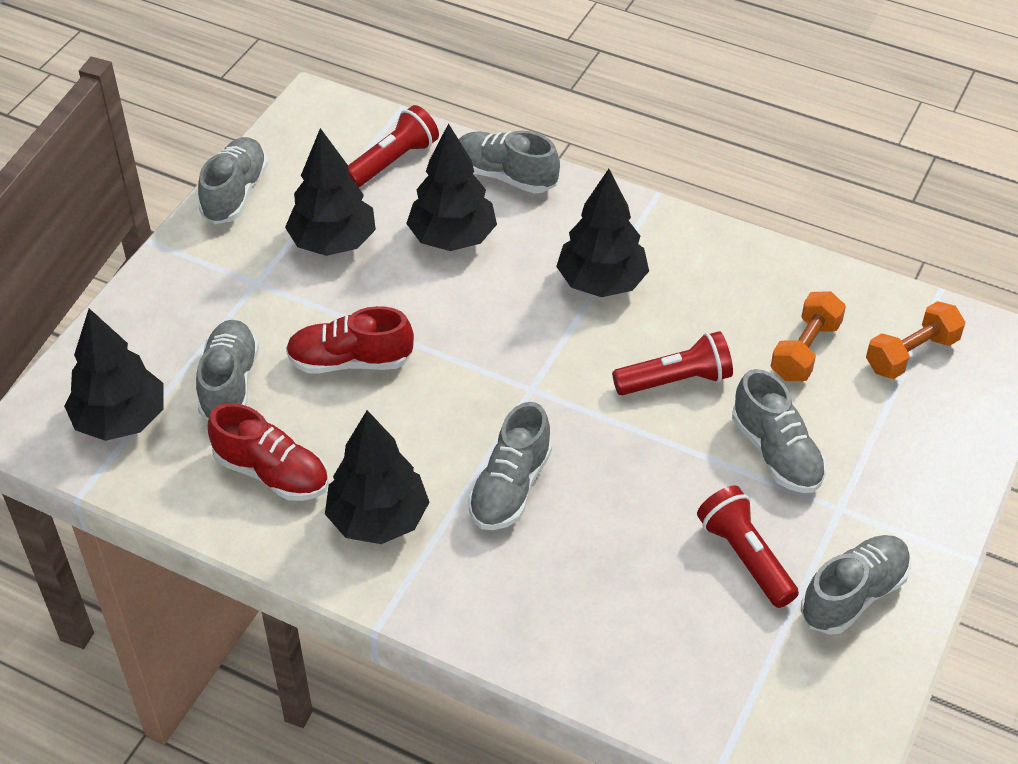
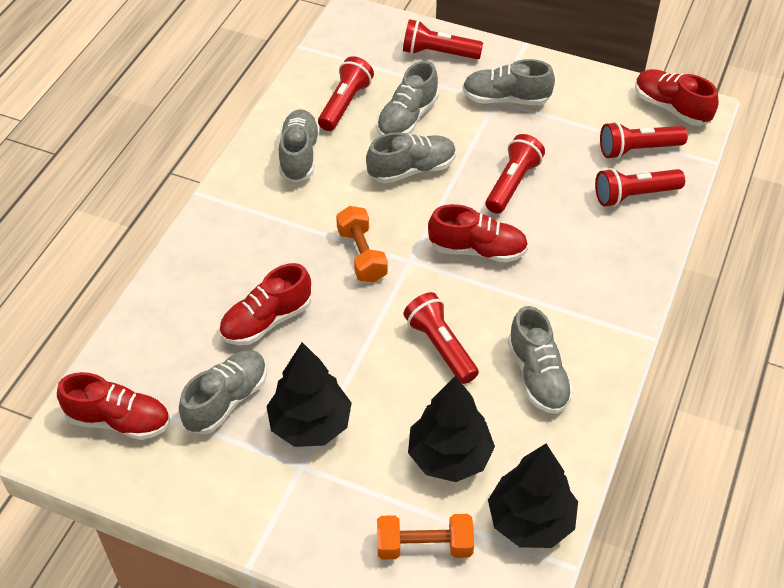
black tree: [64,308,164,441] [285,128,376,256] [325,410,429,544] [406,123,497,251] [556,169,649,297] = 5 -> [266,342,352,447] [408,376,495,482] [488,444,578,548] = 3
red flashlight: [348,105,439,187] [612,331,733,396] [697,486,799,608] = 3 -> [318,56,374,131] [403,19,483,59] [403,292,479,384] [485,134,545,214] [595,168,685,207] [600,121,688,159] = 6
red shoe: [208,403,329,501] [286,306,414,373] = 2 -> [57,372,170,440] [219,263,311,345] [428,204,528,263] [635,69,719,126] = 4

